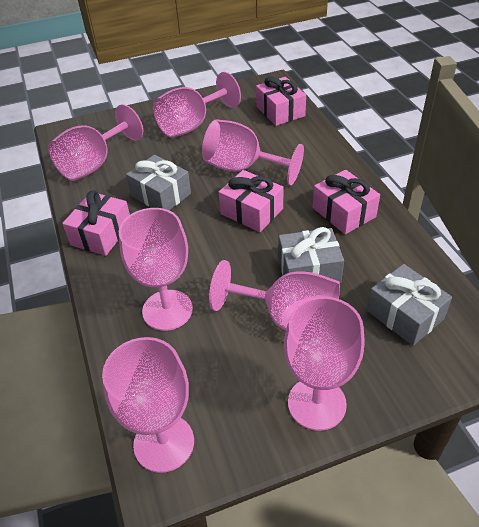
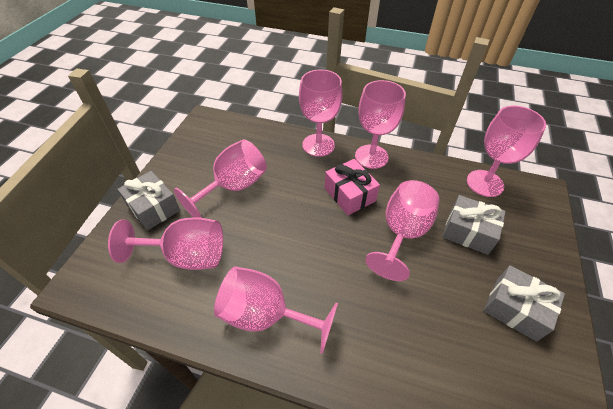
pink gift: [62,190,130,256] [219,170,284,232] [256,77,306,126] [313,170,380,234] = 4 -> [324,159,380,215] = 1

